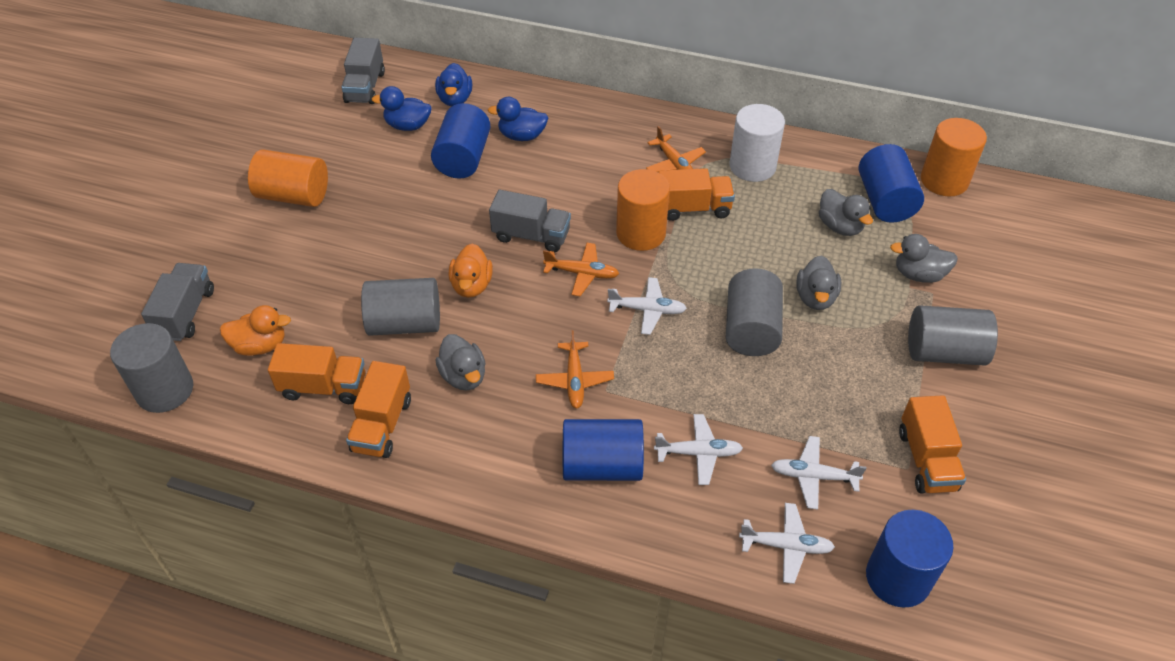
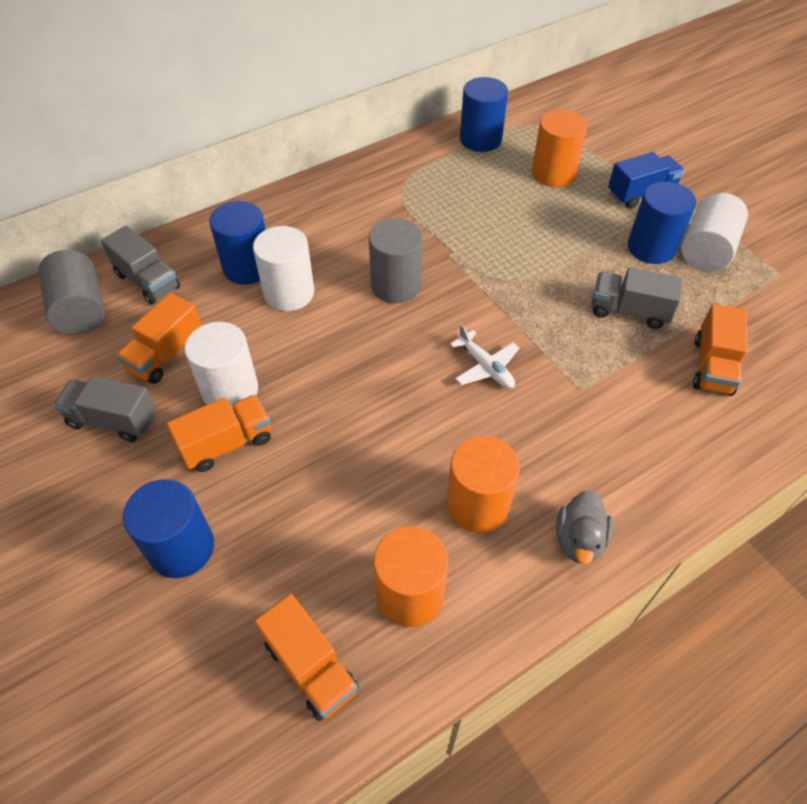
blue duck: [372,86,432,131] [435,63,472,106] [488,97,548,141] = 3 -> none = 0
blue truck: none = 0 -> [608,152,685,209] = 1
grey cylinder: [110,323,193,413] [361,278,440,336] [726,268,783,356] [908,305,998,366] = 4 -> [38,250,105,335] [369,218,423,303] = 2
grey duck: [435,334,486,391] [796,255,841,310] [819,189,873,236] [890,234,958,283] = 4 -> [556,491,613,564] = 1
orange duck: [220,305,291,356] [449,243,493,298] = 2 -> none = 0
orange plane: [536,330,614,409] [543,243,619,296] [646,126,706,172] = 3 -> none = 0
white cylinder: [729,104,785,182] = 1 -> [184,322,258,412] [253,226,314,311] [681,193,748,271] = 3
white plane: [607,277,687,335] [654,414,743,485] [739,503,835,584] [771,436,867,510] = 4 -> [450,324,519,389] = 1

